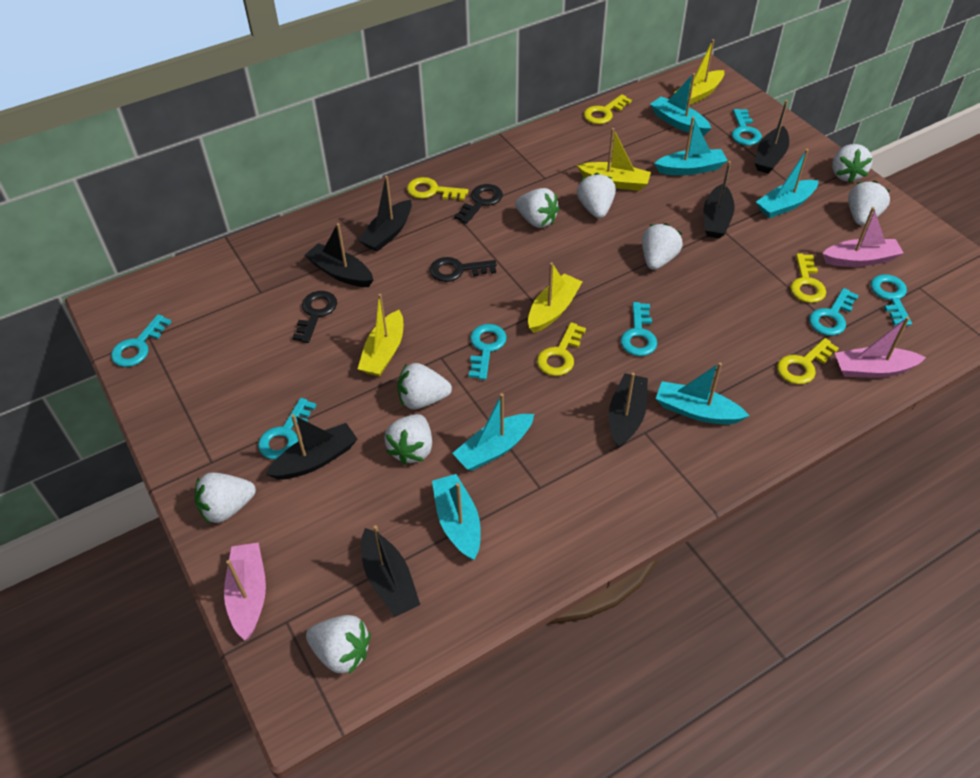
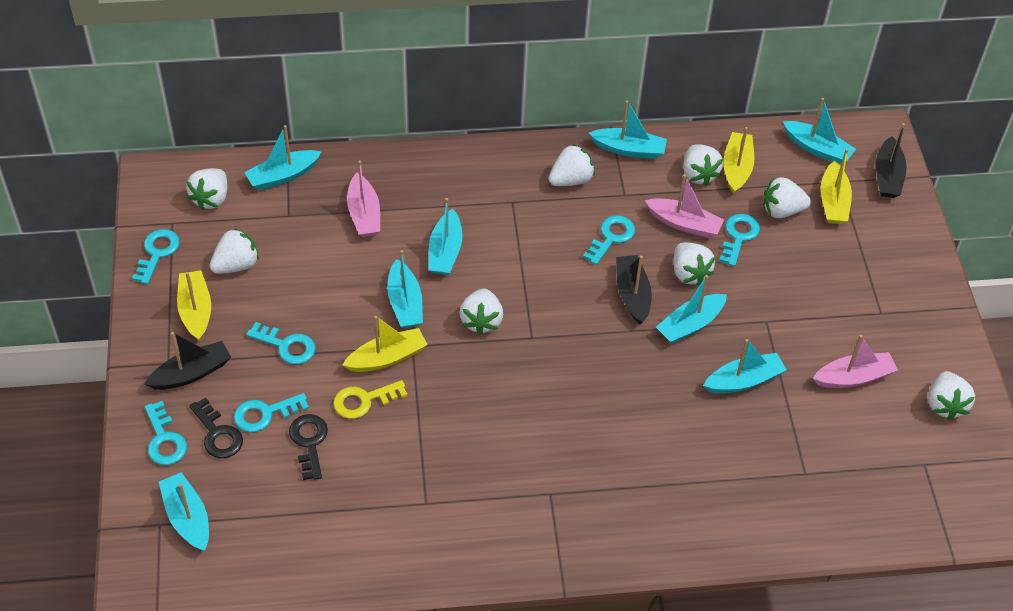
black boat: [266,414,357,479] [305,223,373,287] [358,176,412,252] [361,525,420,617] [609,373,648,449] [704,161,734,239] [755,100,789,174] = 7 -> [145,332,231,390] [616,255,652,324] [876,123,907,198] = 3
black key: [292,291,337,343] [430,257,497,282] [454,184,503,224] = 3 -> [190,397,243,459] [289,414,328,480] = 2
turquoise boat: [432,474,481,560] [452,393,534,471] [650,73,712,136] [654,117,728,175] [656,362,749,424] [756,149,819,218] = 6 -> [159,472,209,551] [244,125,321,190] [387,250,423,328] [428,198,462,275] [589,100,667,159] [656,275,727,344] [703,339,787,393] [783,98,856,165] = 8
turquoise key: [111,314,171,367] [258,398,316,460] [469,324,507,380] [621,302,657,356] [732,109,762,146] [809,288,859,336] [871,274,912,326] = 7 -> [132,229,180,284] [145,401,187,465] [234,393,309,432] [246,322,316,364] [583,215,635,265] [719,214,760,266] = 6
white strawberry: [195,472,256,524] [306,615,371,674] [384,414,432,465] [397,363,452,410] [515,188,559,228] [577,173,616,218] [642,223,683,270] [832,144,872,183] [848,181,890,225] = 9 -> [186,168,227,210] [210,228,259,274] [459,289,503,335] [549,144,595,186] [674,242,715,286] [683,144,723,186] [763,177,811,218] [929,371,975,420] = 8
yellow key: [407,177,468,201] [537,322,586,376] [584,94,632,124] [777,338,839,384] [790,253,826,303] = 5 -> [333,380,407,419] = 1

